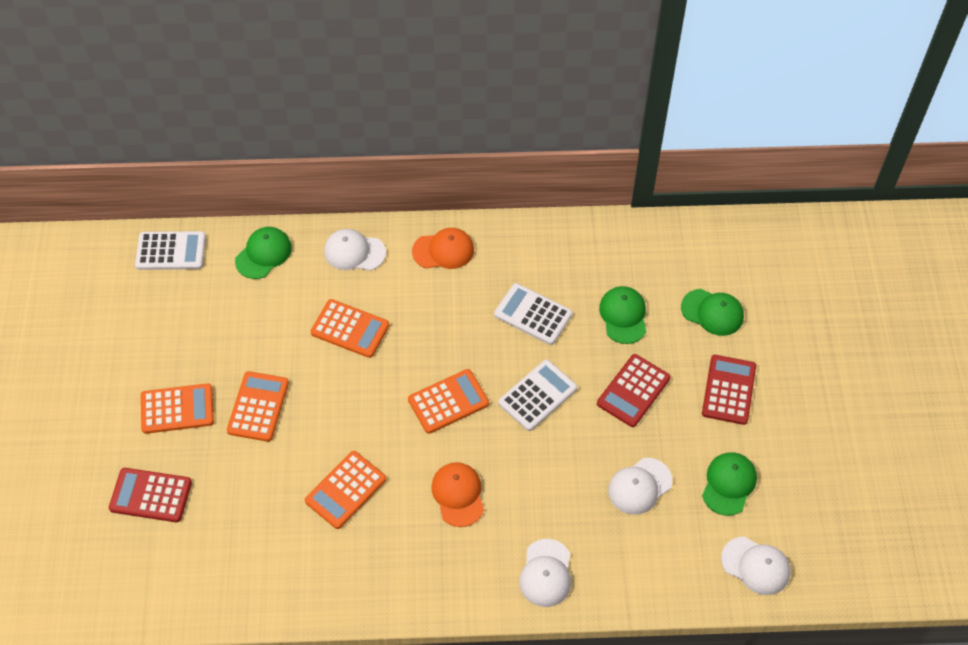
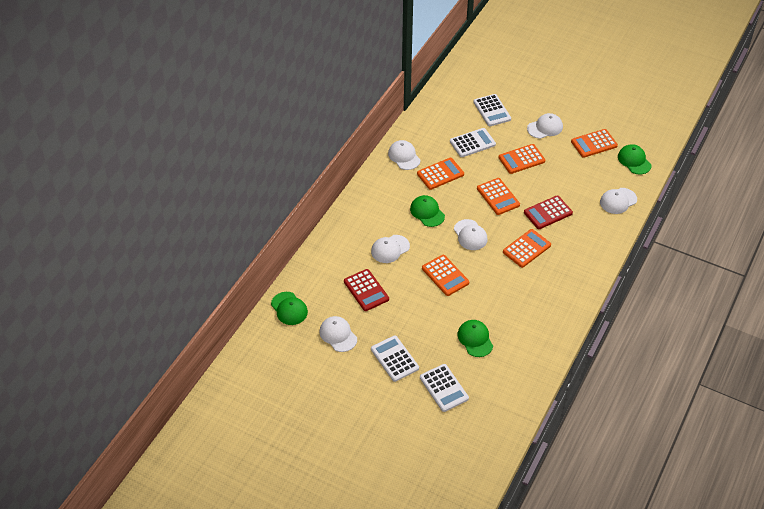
orange calculator: [141,383,214,434] [227,371,289,442] [305,451,386,529] [311,299,389,358] [408,369,489,434] = 5 -> [417,158,464,190] [422,255,469,296] [477,178,520,215] [499,144,545,174] [503,229,551,268] [571,129,618,158] = 6
orange cap: [412,228,474,269] [431,462,484,527] = 2 -> none = 0
red calculator: [109,468,192,522] [597,354,671,427] [702,355,756,425] = 3 -> [344,269,389,311] [524,196,573,229] = 2
white calculator: [135,231,206,270] [494,283,572,345] [498,360,577,431] = 3 -> [371,335,419,382] [420,364,469,412] [450,128,496,157] [473,94,511,126] = 4
white cap: [324,229,386,271] [519,539,571,607] [608,458,672,515] [721,537,790,595] = 4 -> [319,316,357,352] [371,235,410,263] [388,140,421,170] [454,219,488,250] [527,113,563,139] [600,188,637,214] = 6

